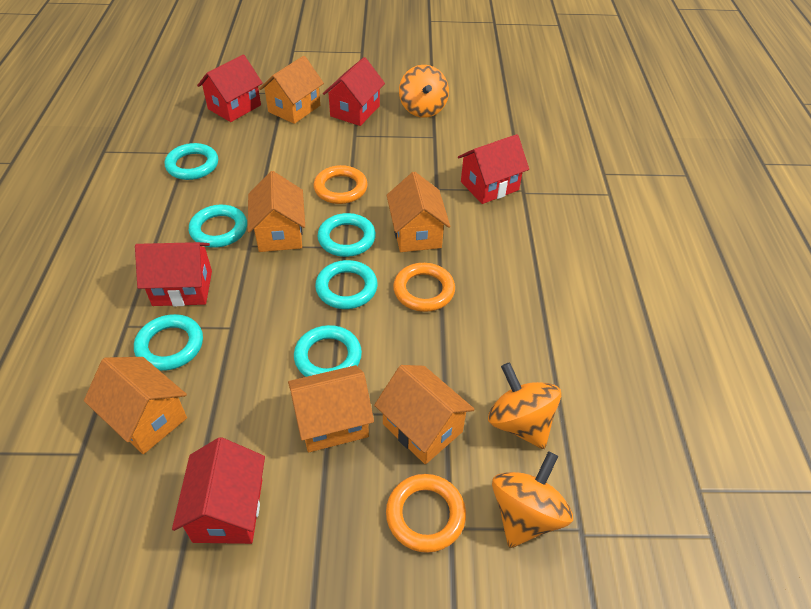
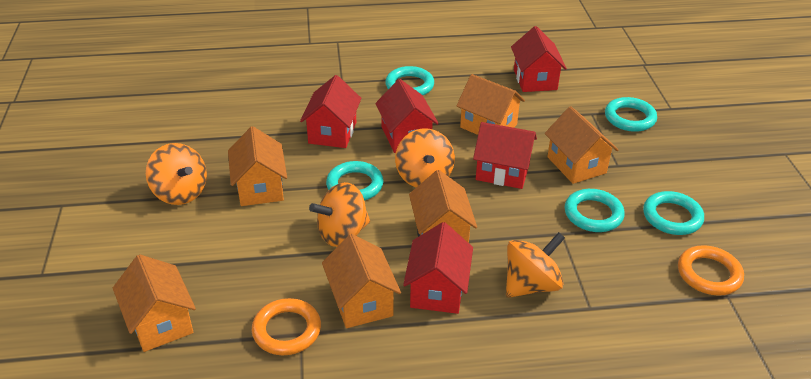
orange ring: [313,165,368,204] [386,474,466,553] [393,263,455,312] = 3 -> [252,298,321,355] [678,245,744,295] = 2
orange spinning top: [399,65,449,118] [488,362,561,449] [492,451,573,548] = 3 -> [146,143,207,205] [309,182,370,247] [395,128,455,187] [506,232,565,298] = 4
turquoise ring: [134,314,203,371] [165,143,218,180] [189,205,247,248] [294,325,362,377] [315,260,378,309] [317,213,376,257] = 6 -> [326,161,384,201] [385,66,434,95] [565,189,625,232] [605,97,657,132] [643,191,704,235] = 5

